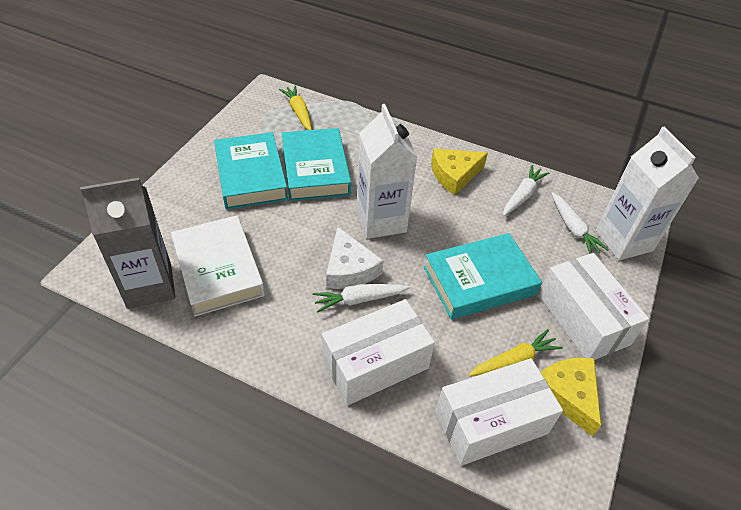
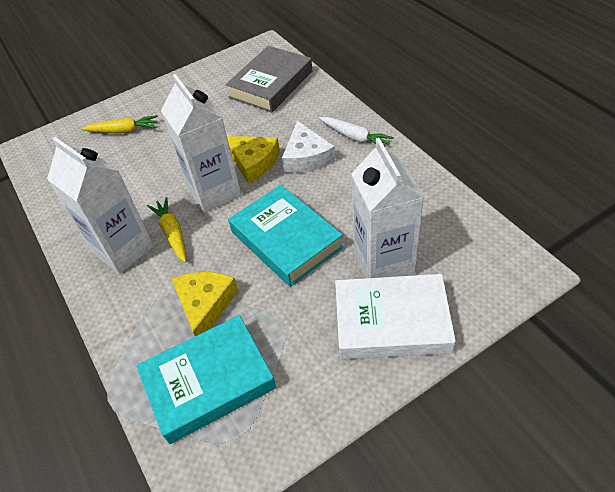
grey book: none = 0 -> [225,46,312,113] = 1
grey carton: [80,177,175,309] = 1 -> none = 0
turquoise book: [214,132,288,209] [281,128,351,201] [424,233,542,320] = 3 -> [136,315,276,444] [228,185,343,287] = 2
white box: [322,299,435,406] [436,358,563,466] [539,253,649,360] = 3 -> none = 0
white carrot: [313,284,410,313] [503,165,549,216] [551,192,609,254] = 3 -> [319,117,394,145] = 1
white carton: [357,104,417,239] [596,126,699,260] = 2 -> [47,137,154,274] [161,74,241,213] [351,138,424,278] = 3

